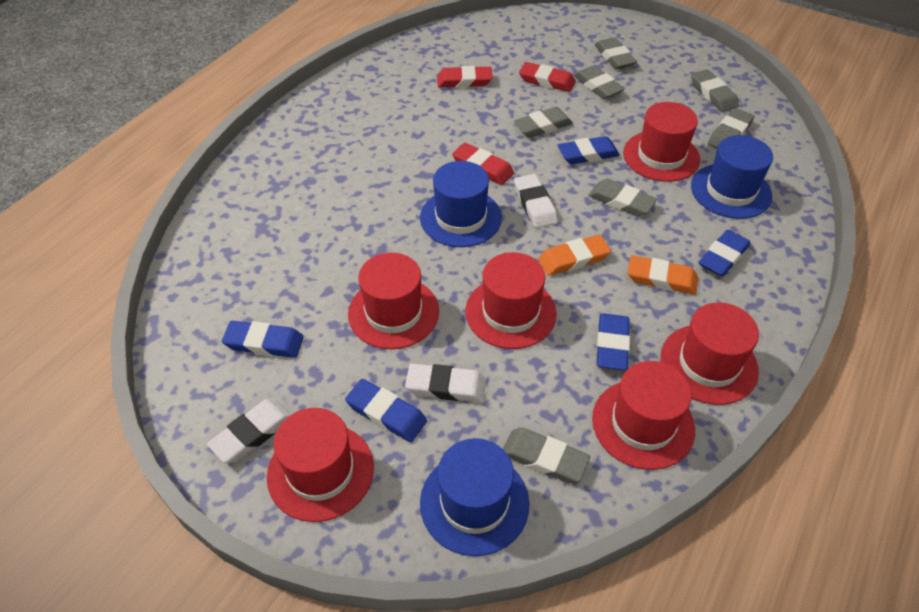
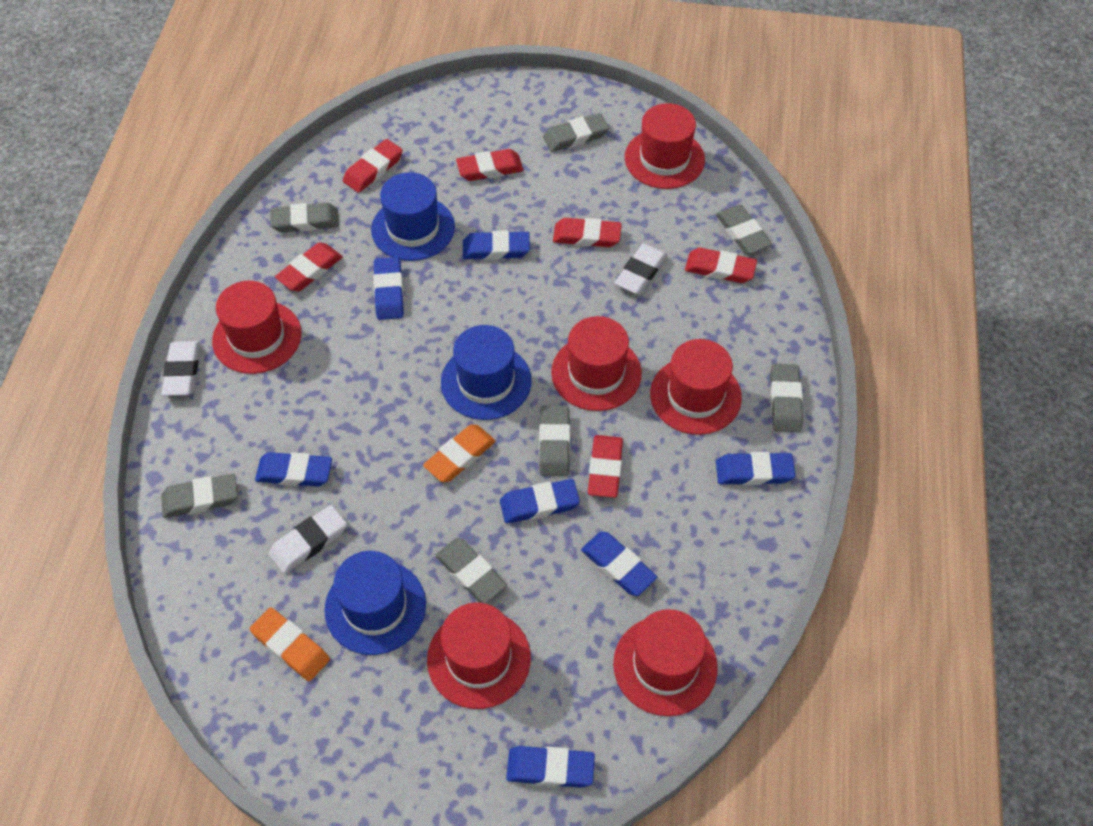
blue eraser: [222,321,304,358] [345,379,427,442] [557,136,620,164] [597,313,630,370] [698,230,751,277] = 5 -> [255,452,332,487] [373,257,404,320] [463,230,530,260] [500,479,580,524] [506,746,595,788] [581,532,657,596] [716,452,795,485] = 7
red eraser: [437,66,493,88] [452,143,514,185] [519,62,576,92] = 3 -> [275,242,343,292] [343,139,403,193] [456,149,523,181] [553,218,622,247] [588,435,623,498] [685,248,757,283] = 6

